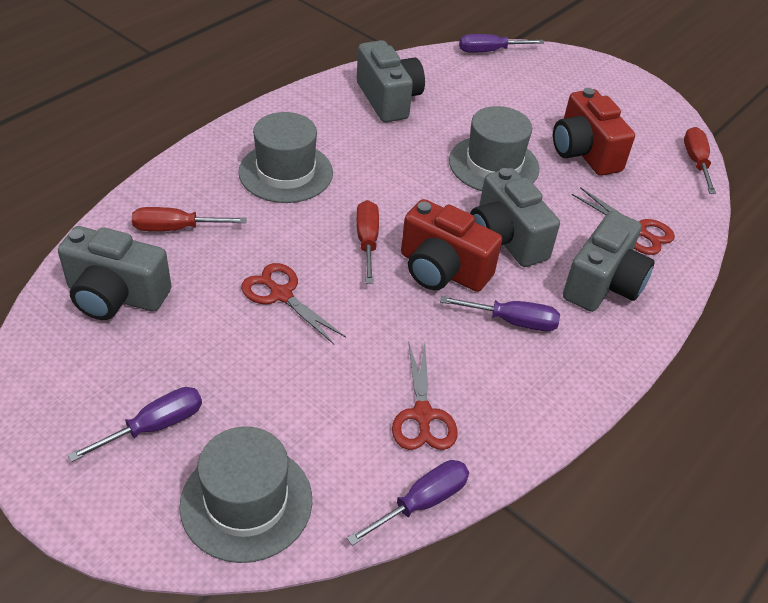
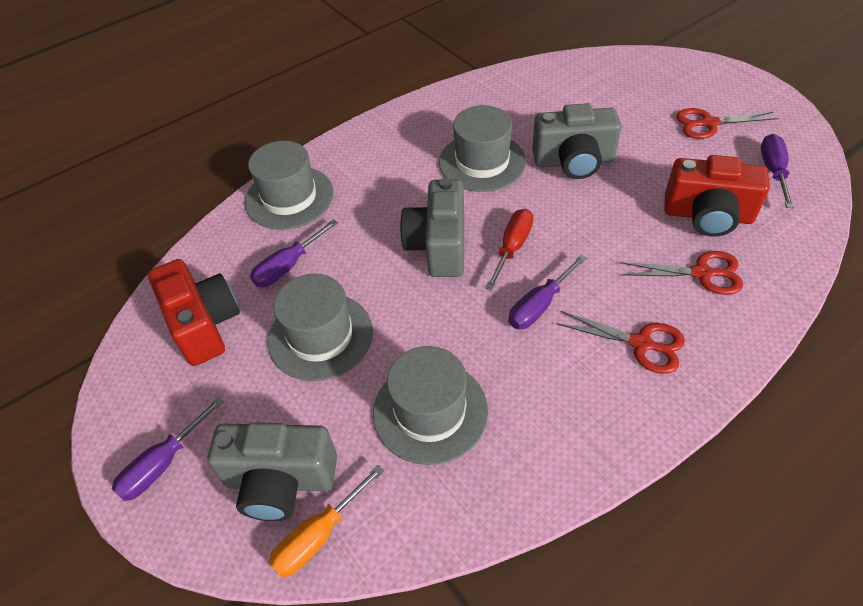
grey camera: [58,226,171,320] [357,40,425,122] [470,168,560,267] [563,211,655,312] = 4 -> [207,422,337,521] [400,178,464,277] [532,103,621,179] = 3
grey hat: [179,426,312,563] [238,112,333,203] [449,106,540,191] = 3 -> [245,141,334,230] [268,274,373,381] [373,346,488,465] [439,105,526,192] = 4
orange screwdriver: none = 0 -> [269,465,384,577] = 1
red screwdriver: [132,207,247,231] [356,200,379,284] [684,127,716,194] = 3 -> [485,209,533,291] = 1

